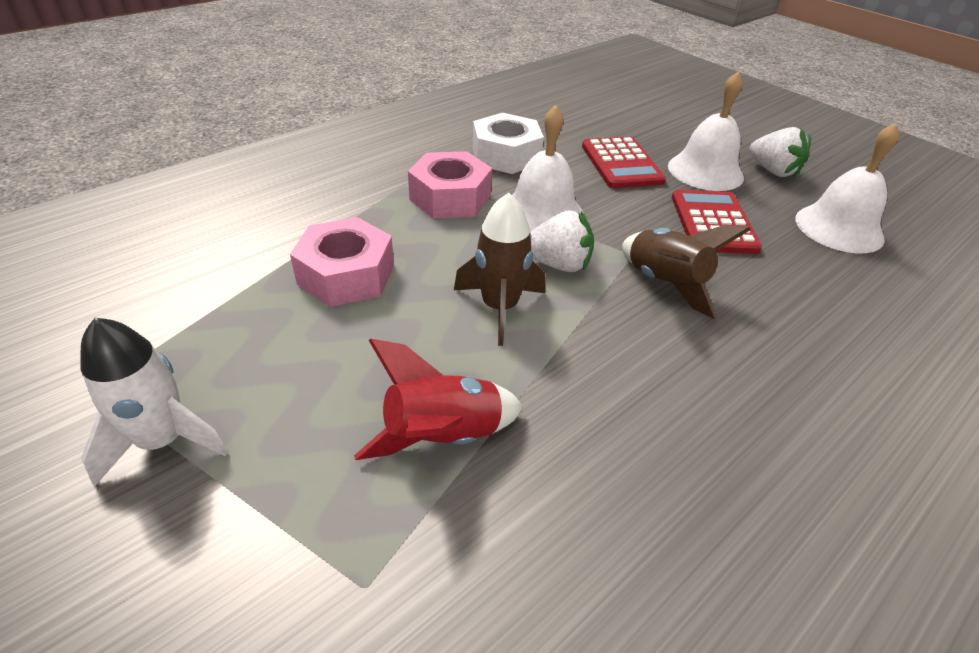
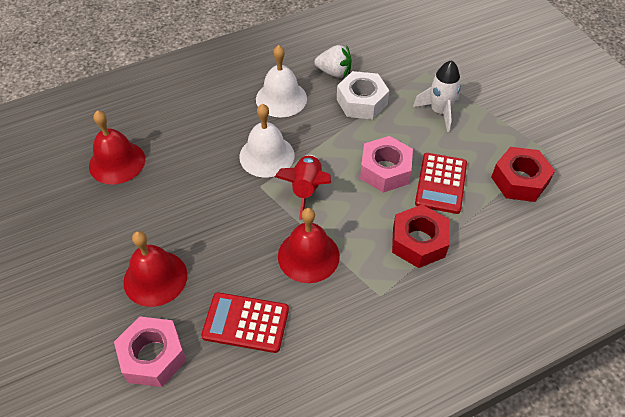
brown rocket: [454,193,545,346] [622,225,751,319] = 2 -> none = 0
red bell: none = 0 -> [89,111,145,184] [123,231,187,307] [278,208,340,283] = 3
red nut: none = 0 -> [392,205,450,268] [491,147,555,202] = 2
white bell: [512,105,583,232] [668,72,744,191] [796,123,900,253] = 3 -> [239,104,294,177] [256,45,307,117] = 2
white strawberry: [530,210,594,272] [749,127,811,179] = 2 -> [314,45,352,78] = 1

